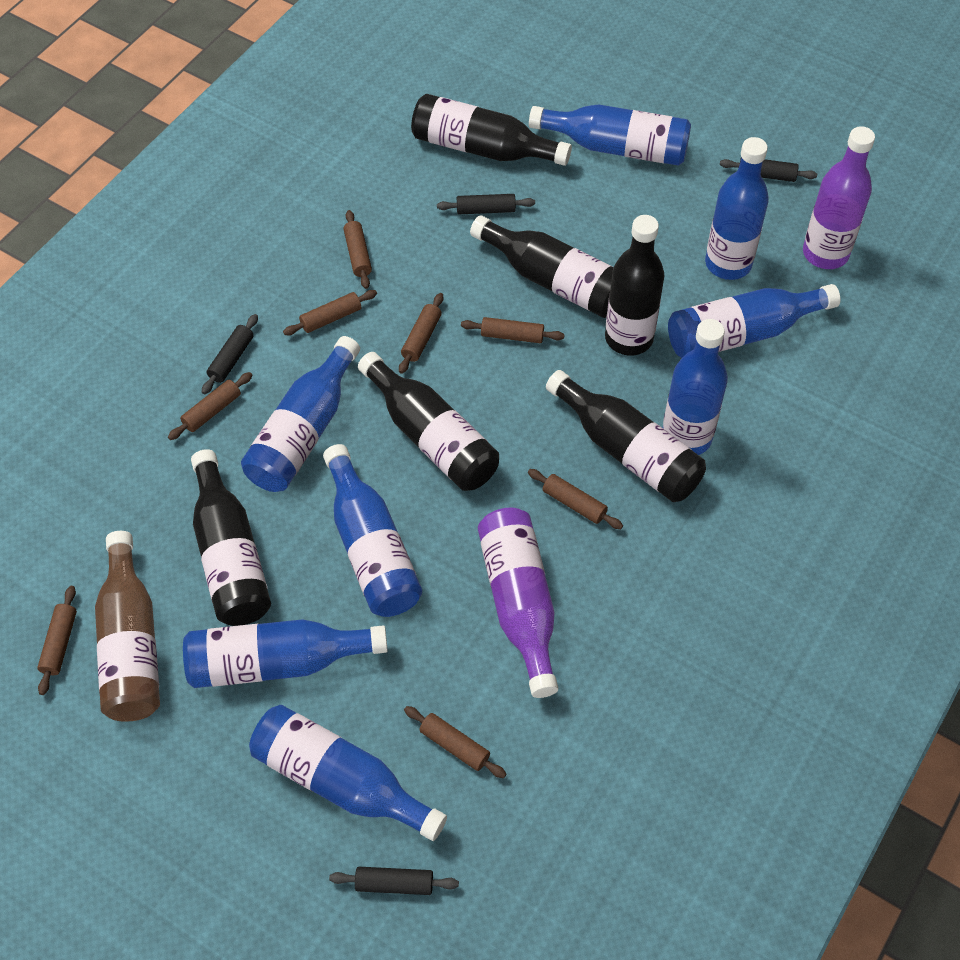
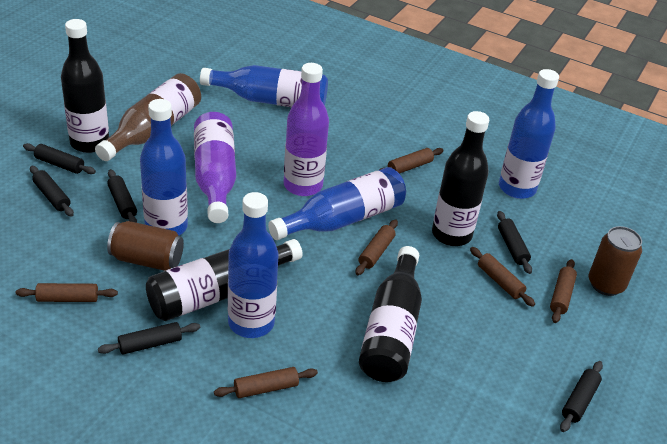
black bottle: [191,449,271,626] [358,352,499,491] [411,94,572,166] [470,215,614,318] [546,370,706,502] [605,215,664,356] = 6 -> [61,19,109,153] [146,239,303,321] [359,246,422,382] [432,111,489,246] = 4
black rolling pin: [202,314,258,394] [329,867,459,895] [437,194,535,214] [720,159,817,182] = 4 -> [23,143,96,174] [30,166,74,217] [98,322,200,354] [107,169,137,223] [497,211,532,274] [560,361,603,432] = 6
blue bottle: [183,619,388,688] [241,336,360,492] [249,705,447,841] [323,444,422,617] [529,104,691,166] [663,319,728,455] [668,284,840,358] [705,137,769,280] = 8 -> [140,99,188,236] [200,65,328,107] [228,192,279,338] [268,167,406,240] [499,69,559,199] = 5
brown can: none = 0 -> [107,221,184,271] [589,226,642,296] = 2
brown rolling pin: [37,586,77,695] [168,372,253,440] [283,290,377,335] [344,210,372,289] [399,293,444,374] [404,706,507,778] [461,317,565,343] [528,469,623,529] = 8 -> [16,283,118,302] [214,367,318,398] [355,219,398,275] [379,148,444,174] [470,247,535,307] [550,259,577,323] = 6

